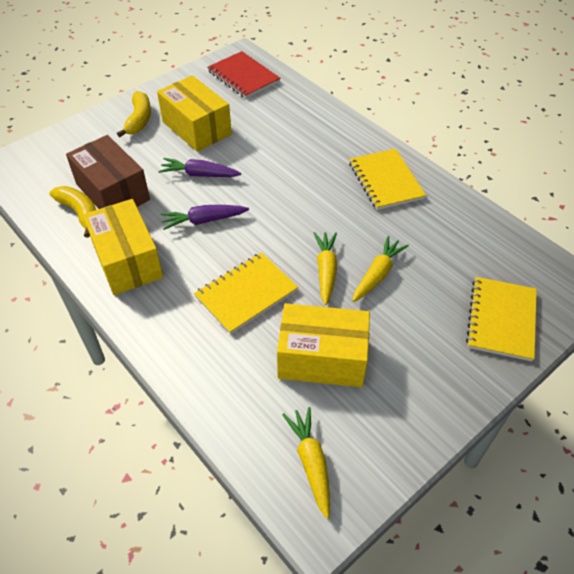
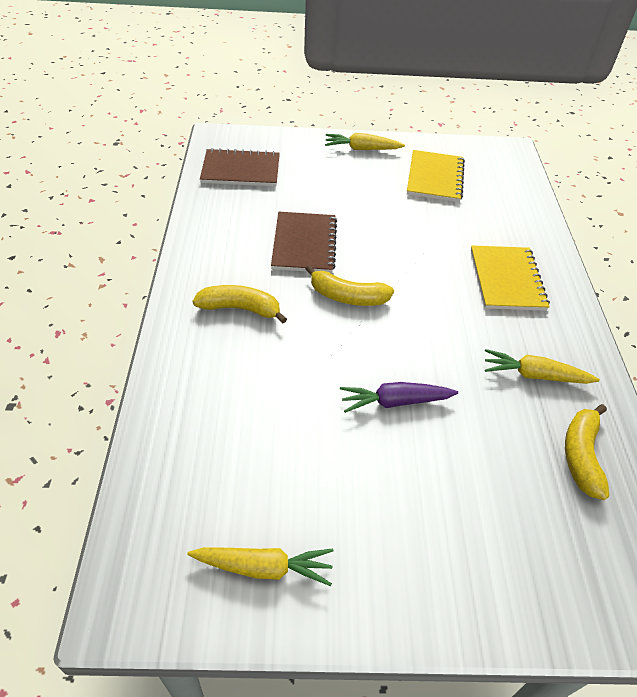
brown box: [66,135,150,209] = 1 -> none = 0
brown notebook: none = 0 -> [200,148,280,186] [271,212,337,273] = 2
purple carrot: [159,158,241,177] [161,205,249,230] = 2 -> [340,382,458,413] = 1
red notebook: [207,51,281,98] = 1 -> none = 0
yellow banana: [49,186,96,237] [117,91,151,137] = 2 -> [193,285,287,324] [306,265,394,306] [565,404,609,500] = 3
yellow box: [83,199,163,295] [157,75,232,152] [277,303,370,387] = 3 -> none = 0
yellow notebook: [194,252,298,334] [349,149,426,210] [466,277,537,361] = 3 -> [407,150,465,202] [471,246,550,311] = 2

